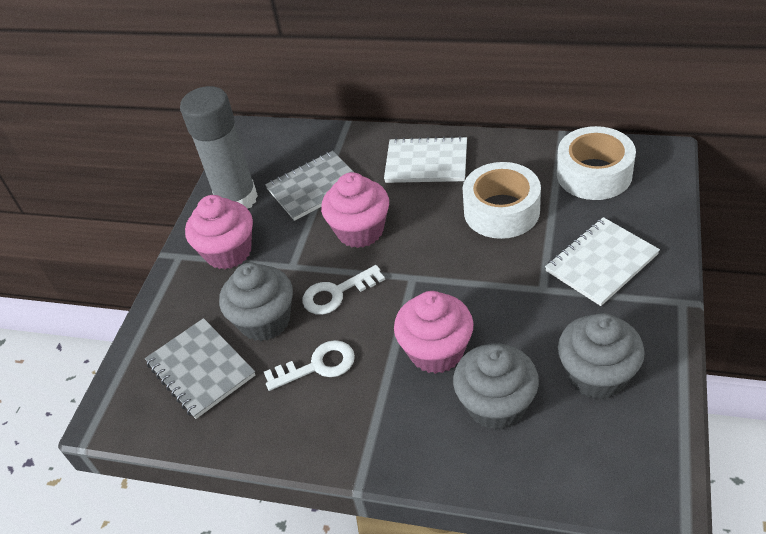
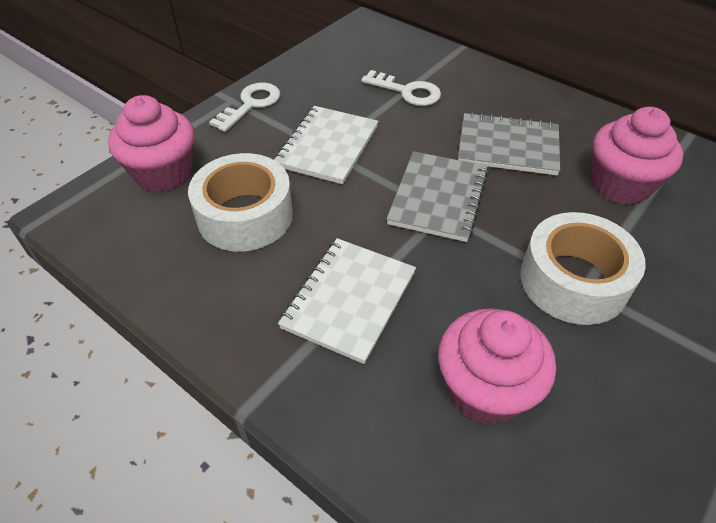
grey cupcake: [219,263,293,341] [453,343,539,430] [558,313,645,399] = 3 -> none = 0
grey glue stick: [180,86,258,209] = 1 -> none = 0

